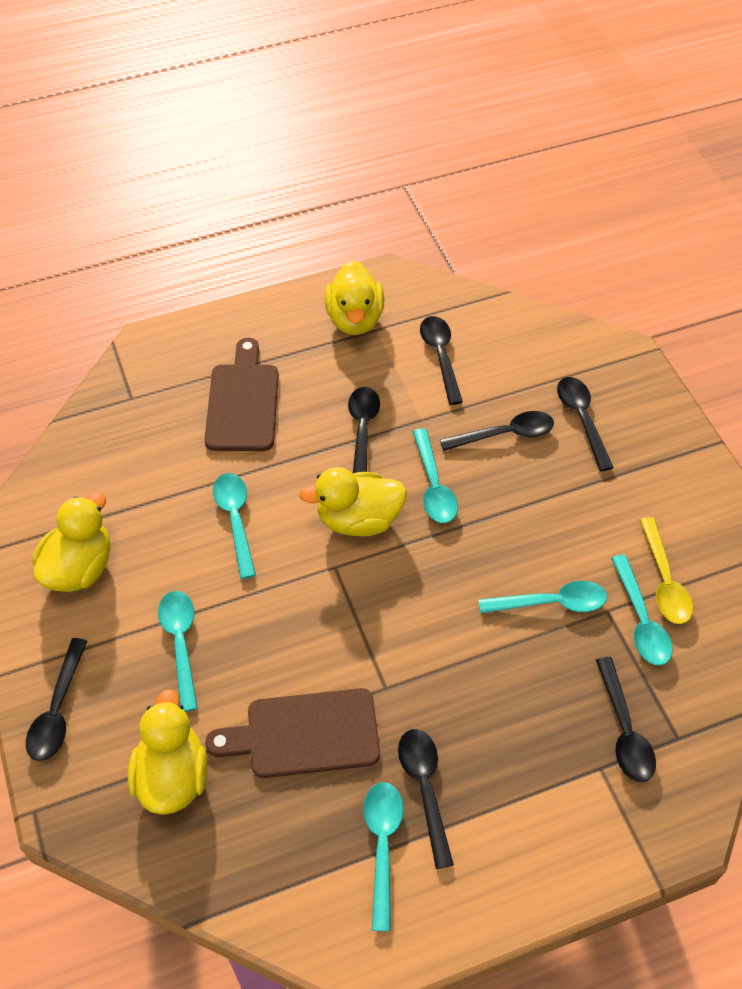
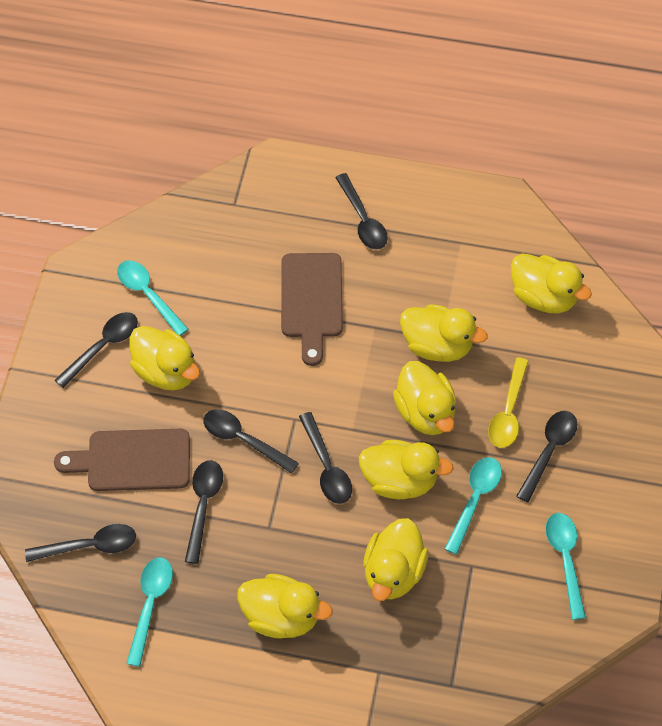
turquoise spoon: [158,591,198,712] [213,473,256,579] [363,782,404,931] [413,428,458,523] [478,581,607,614] [611,555,672,665] = 6 -> [117,260,189,336] [126,558,173,667] [444,457,502,554] [546,513,586,620] = 4
yellow duck: [32,492,110,592] [128,689,207,815] [299,467,407,536] [324,261,384,335] = 4 -> [129,326,200,391] [237,574,333,639] [359,440,454,499] [363,518,428,601] [393,361,456,435] [400,304,488,362] [511,254,592,313] = 7

